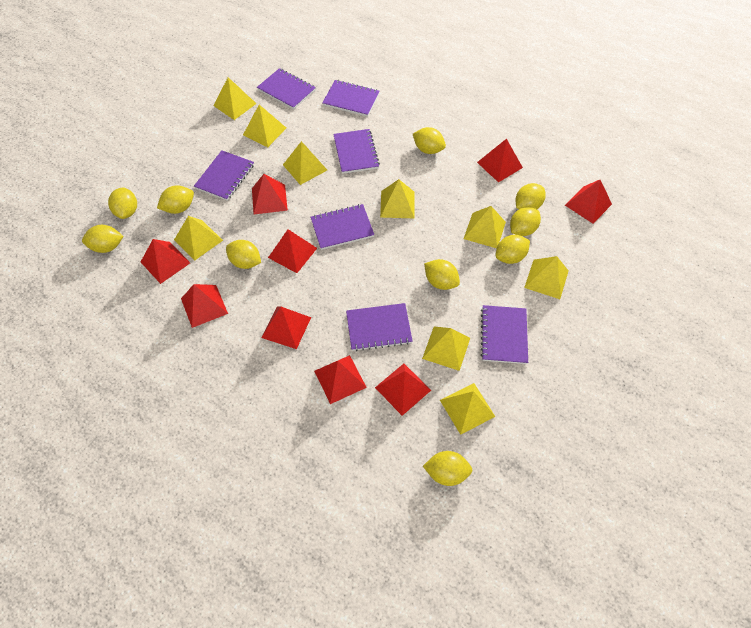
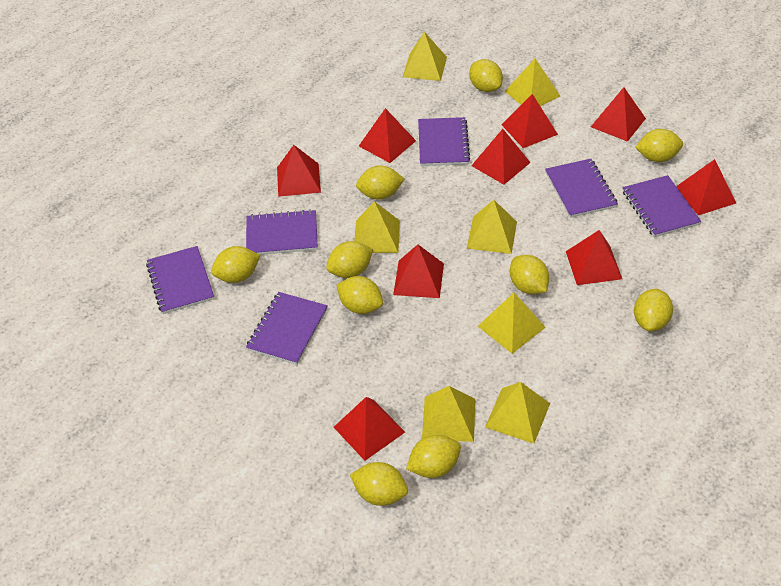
purple notebook: [194,150,254,201] [257,68,316,109] [311,204,374,250] [322,80,380,117] [333,129,380,174] [346,303,413,351] [481,305,528,364] = 7 -> [146,246,214,314] [246,209,318,255] [246,292,328,365] [418,117,470,166] [545,159,618,218] [623,175,701,237] = 6
yellow pyramid: [174,216,223,261] [214,77,256,120] [243,105,286,147] [283,141,327,185] [380,179,415,218] [422,326,470,371] [440,383,496,435] [464,206,506,248] [524,256,569,299] = 9 -> [354,201,400,253] [403,32,447,81] [422,386,475,442] [467,200,517,254] [478,293,546,354] [485,382,550,443] [504,58,560,106] = 7

